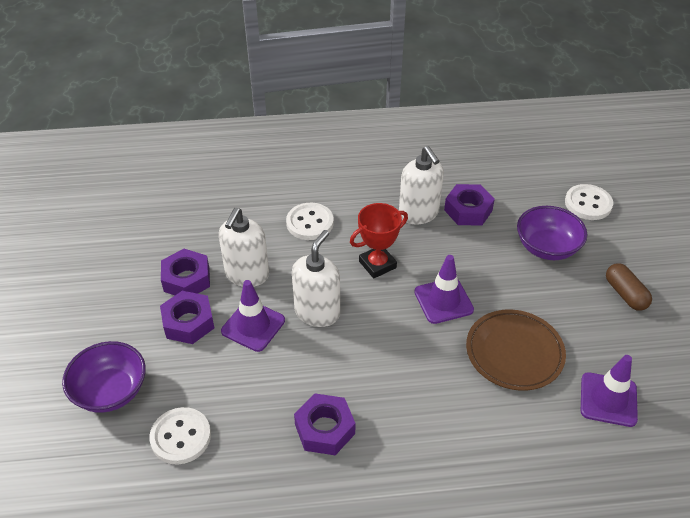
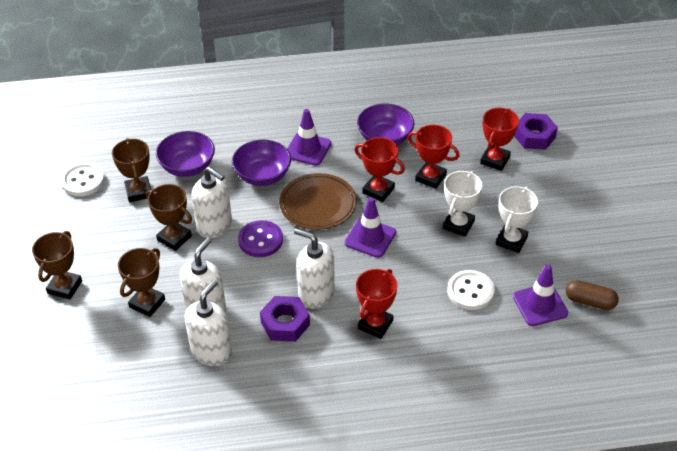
brown trophy: none = 0 -> [32,231,82,300] [112,138,151,202] [118,248,165,317] [146,184,192,251] = 4
purple bowl: [62,341,146,413] [517,206,587,260] = 2 -> [156,131,215,177] [232,140,291,186] [357,103,414,145] = 3
purple button: none = 0 -> [238,220,283,257] = 1
purple nut: [160,291,214,344] [161,249,210,295] [294,393,355,455] [444,184,495,226] = 4 -> [260,296,310,342] [514,113,558,150] = 2
red trophy: [350,203,408,279] = 1 -> [355,137,405,202] [356,269,397,339] [408,125,460,189] [480,108,519,171] = 4
white button: [150,407,211,465] [286,203,334,240] [565,184,613,220] = 3 -> [61,163,105,196] [447,270,495,310] = 2
white soap dispenser: [219,208,269,287] [292,230,340,327] [399,146,444,224] = 3 -> [180,238,226,313] [185,280,232,366] [191,166,232,238] [294,228,335,309] = 4
white trophy: none = 0 -> [443,171,482,237] [496,186,538,253] = 2

